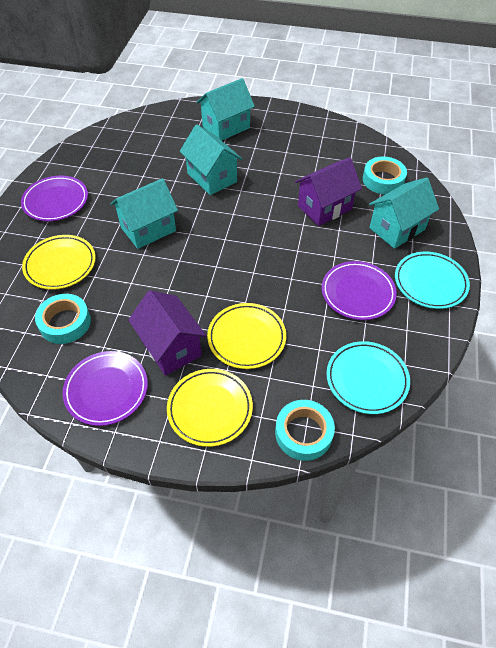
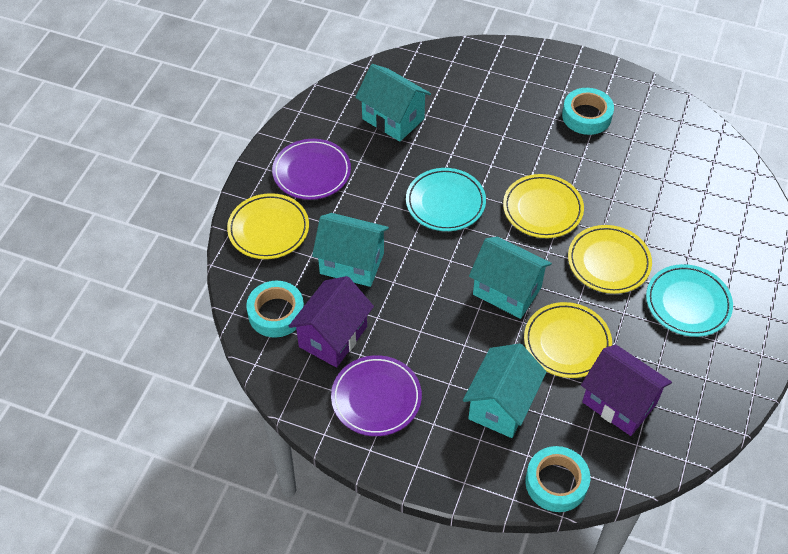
purple plate: [21,176,88,221] [62,351,148,426] [322,261,397,320] = 3 -> [272,139,351,200] [331,355,422,436] = 2
yellow plate: [22,235,96,290] [167,369,253,447] [207,303,286,369] = 3 -> [227,193,309,259] [503,174,584,238] [524,302,612,378] [568,225,652,294] = 4

